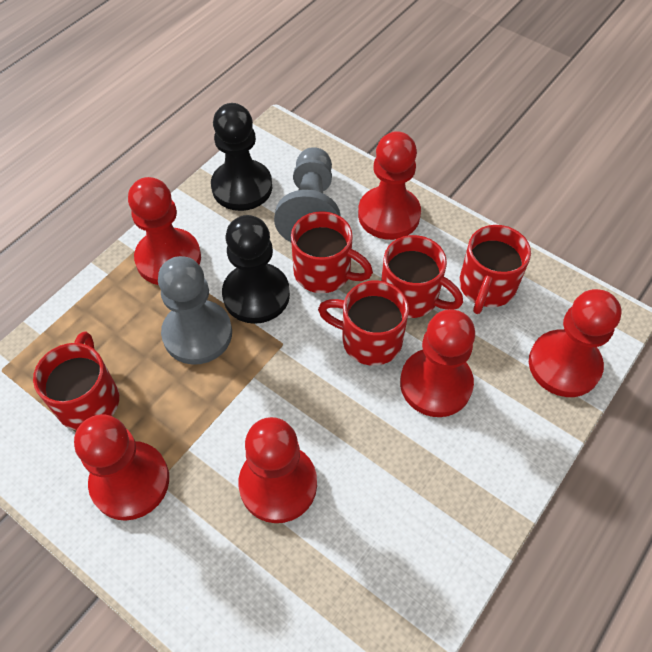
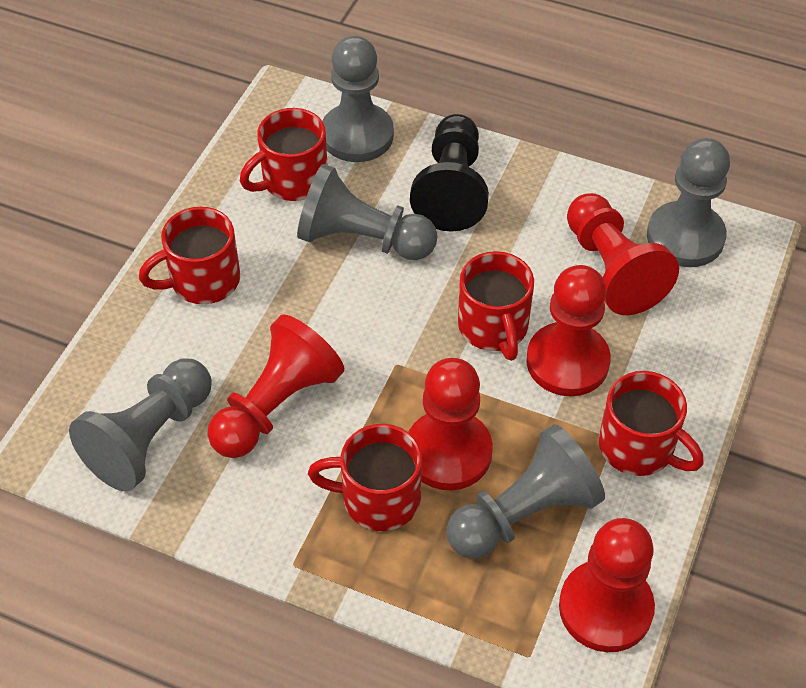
black pawn: [211,103,272,211] [222,215,290,324] = 2 -> [410,114,489,232] = 1
grey pawn: [158,256,232,365] [274,147,341,242] = 2 -> [69,358,212,491] [297,164,438,260] [322,36,394,162] [447,424,605,559] [647,138,730,267] = 5
red pawn: [74,414,169,521] [128,177,201,285] [238,417,317,523] [358,131,421,240] [400,309,475,417] [529,289,621,397] = 6 -> [208,314,344,458] [409,358,493,490] [526,265,611,396] [559,518,655,652] [567,193,679,315] = 5

